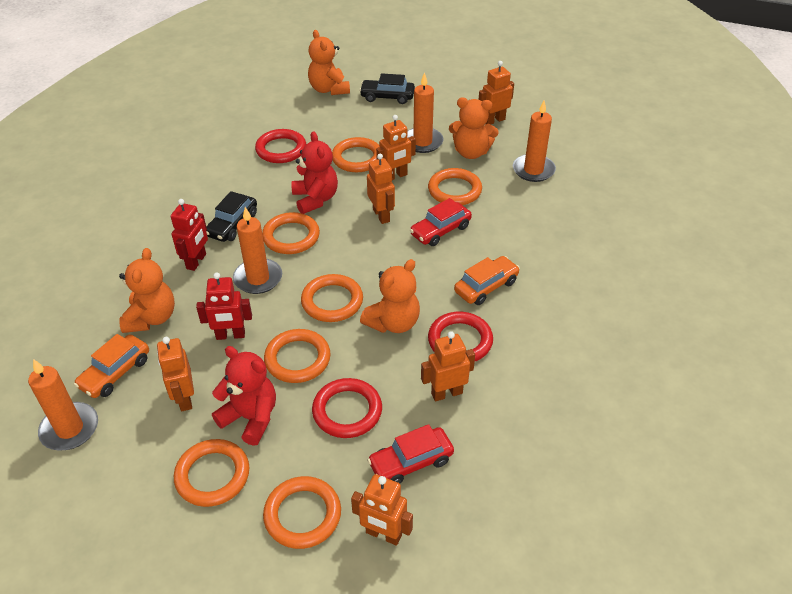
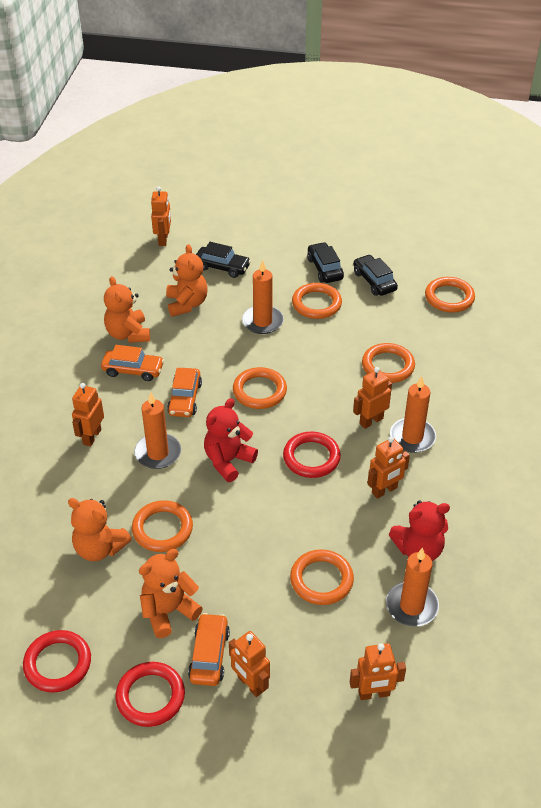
black car: [206,191,257,242] [359,73,415,104] = 2 -> [196,242,251,278] [307,242,344,283] [353,255,398,296] = 3
orange car: [74,334,149,398] [454,256,520,305] = 2 -> [101,345,164,381] [167,368,202,417] [188,613,230,686] = 3
orange ring: [174,439,249,507] [262,212,320,254] [263,476,341,549] [264,329,331,383] [301,274,363,322] [332,137,379,172] [428,168,482,205] = 7 -> [132,500,193,552] [233,367,287,409] [290,549,354,605] [292,283,342,319] [362,343,415,383] [425,277,475,313] = 6
red car: [367,424,454,483] [410,198,472,246] = 2 -> none = 0
red robot: [171,199,208,271] [196,272,252,340] = 2 -> none = 0

